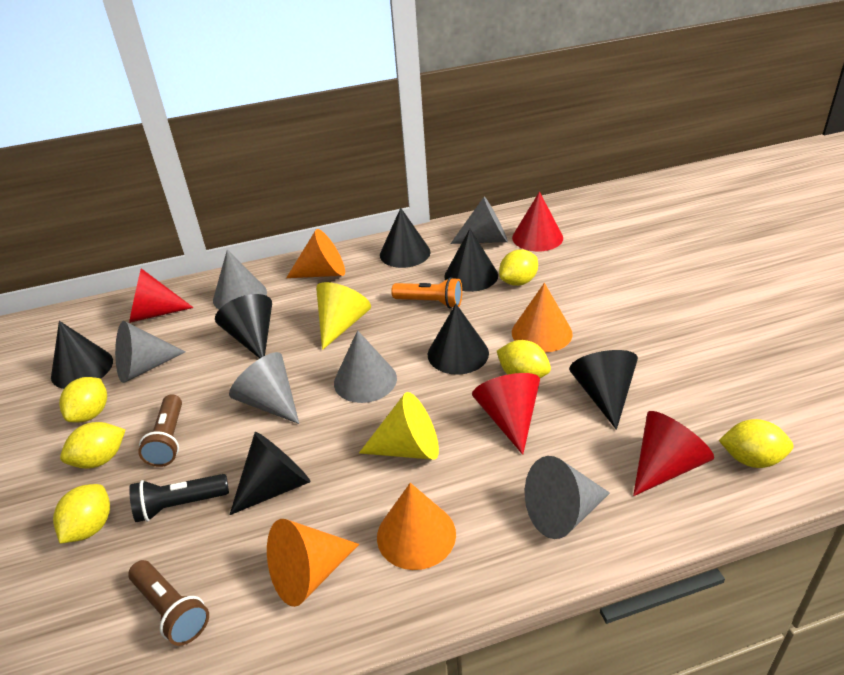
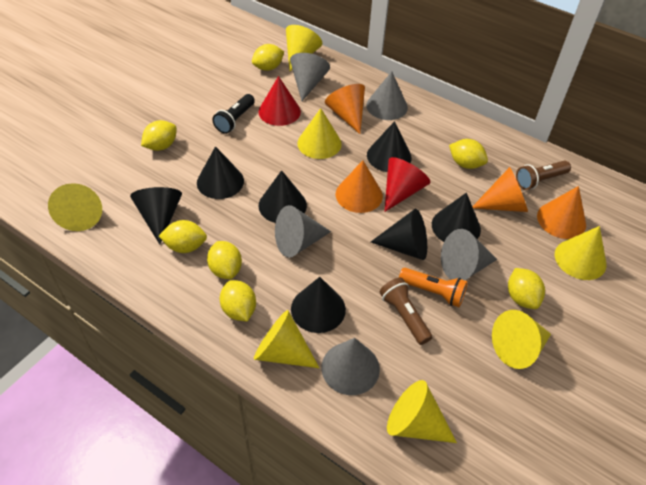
grey cone: [115,321,186,383] [213,250,267,309] [229,352,299,424] [334,330,397,403] [450,197,508,244] [525,456,610,539] = 6 -> [275,205,331,258] [290,53,330,101] [321,338,380,395] [366,71,408,120] [441,229,497,280] = 5
red cone: [129,268,194,323] [472,373,540,455] [512,192,563,251] [633,411,714,496] = 4 -> [258,76,301,126] [384,157,430,212] = 2
yellow cone: [316,282,371,350] [359,392,439,460] = 2 -> [48,183,102,231] [254,310,319,368] [286,25,322,71] [297,108,342,159] [387,380,457,443] [492,310,551,369] [555,226,606,280] = 7
yellow lemon: [53,484,110,543] [59,377,107,423] [60,422,125,469] [497,340,551,378] [499,250,538,286] [719,419,793,468] = 6 -> [141,120,177,151] [159,220,207,253] [207,241,242,279] [220,280,256,321] [252,44,284,71] [449,139,488,169] [508,268,545,309] = 7

